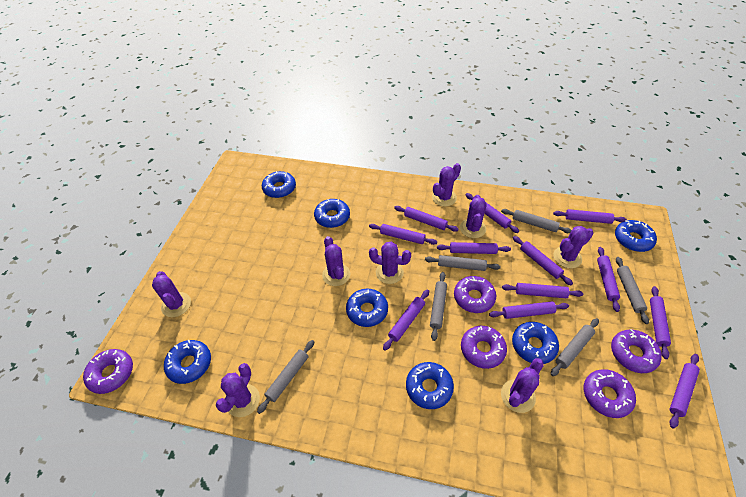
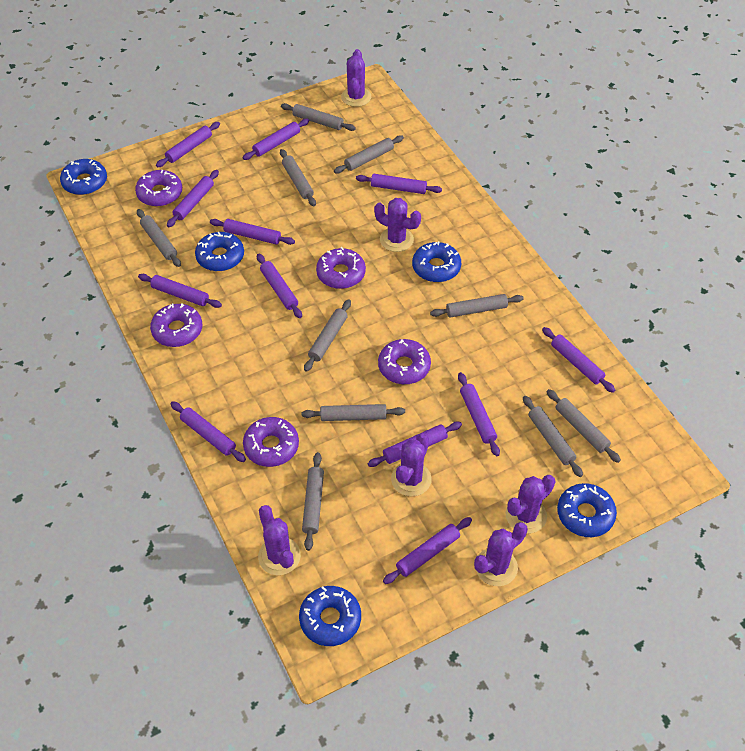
blue donut: [164,340,211,384] [262,171,296,198] [314,199,350,228] [346,289,388,327] [406,362,454,409] [512,322,559,364] [615,220,657,252] = 7 -> [60,159,107,195] [195,232,244,271] [299,586,361,646] [412,241,461,282] [557,483,617,537] = 5
grey rolling pin: [257,340,314,414] [425,255,501,271] [430,272,447,341] [501,209,572,233] [551,318,599,376] [616,257,649,324] = 6 -> [137,209,181,267] [280,149,316,206] [281,103,356,131] [302,404,405,421] [302,452,324,551] [304,299,351,372] [334,135,404,174] [430,294,524,317] [523,396,583,477] [547,389,621,463] = 10
purple cactus: [152,271,191,317] [216,363,260,417] [322,236,350,286] [369,242,411,284] [432,163,461,207] [460,195,487,238] [501,358,544,413] [553,226,594,268] = 8 -> [258,505,301,575] [341,49,371,107] [374,198,421,252] [391,433,432,497] [474,522,528,586] [506,475,555,534] = 6

